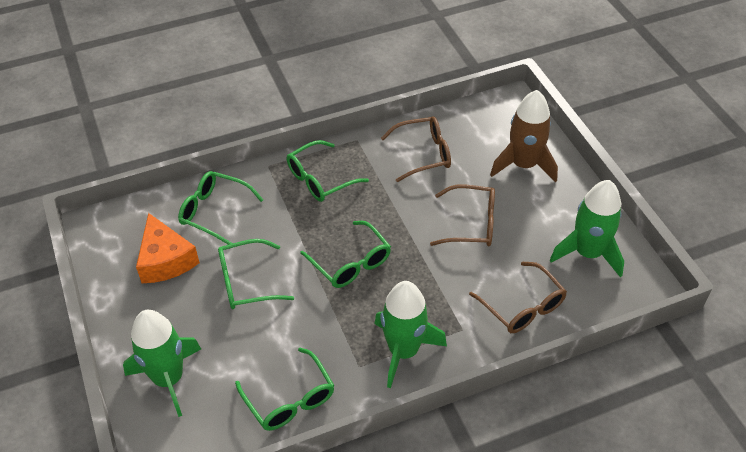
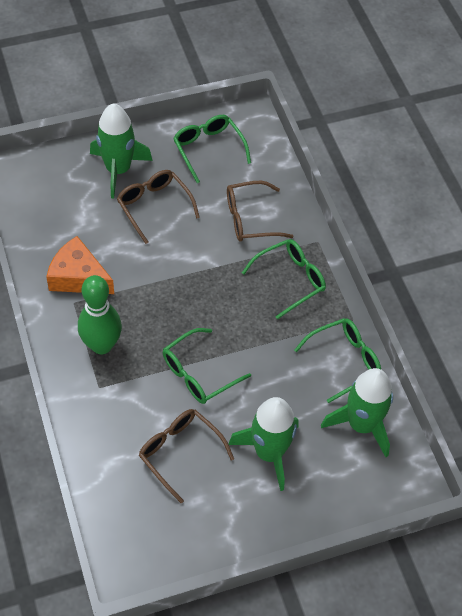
brown rocket: [490,90,558,182] = 1 -> none = 0
green bowling pin: none = 0 -> [78,275,122,354] = 1
green glasses: [178,171,263,245] [218,239,294,309] [235,348,335,431] [287,140,369,202] [300,221,391,288] = 5 -> [163,328,251,404] [173,115,251,183] [242,239,326,319] [294,318,381,403] = 4

